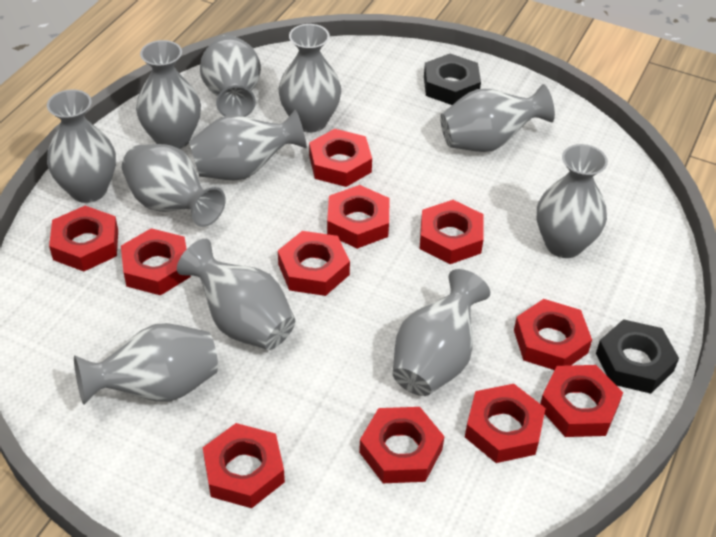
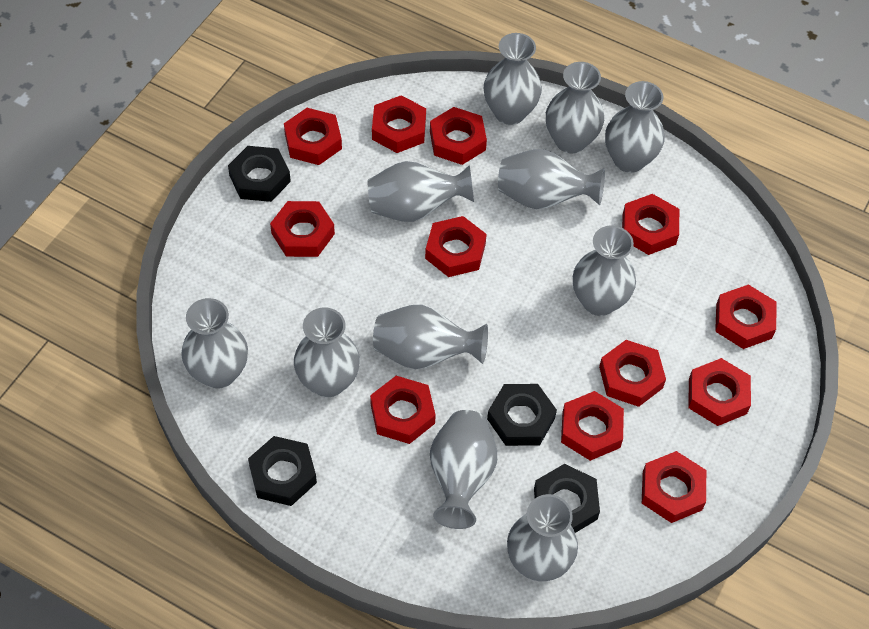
black nut: [424,54,481,105] [596,319,679,394] = 2 -> [228,146,291,202] [248,436,317,506] [487,384,557,446] [534,464,600,533] = 4
red nut: [49,206,118,272] [121,228,191,295] [203,423,285,508] [278,231,350,296] [309,129,372,187] [327,185,390,249] [359,407,444,483] [420,200,483,264] [465,384,546,463] [514,299,592,370] [540,365,623,437] = 11 -> [270,201,335,257] [284,108,342,165] [370,376,436,444] [372,95,426,153] [425,216,487,277] [430,107,487,165] [561,391,624,461] [599,340,666,407] [622,194,679,255] [642,451,706,523] [688,358,751,426] [715,284,776,349] = 12

